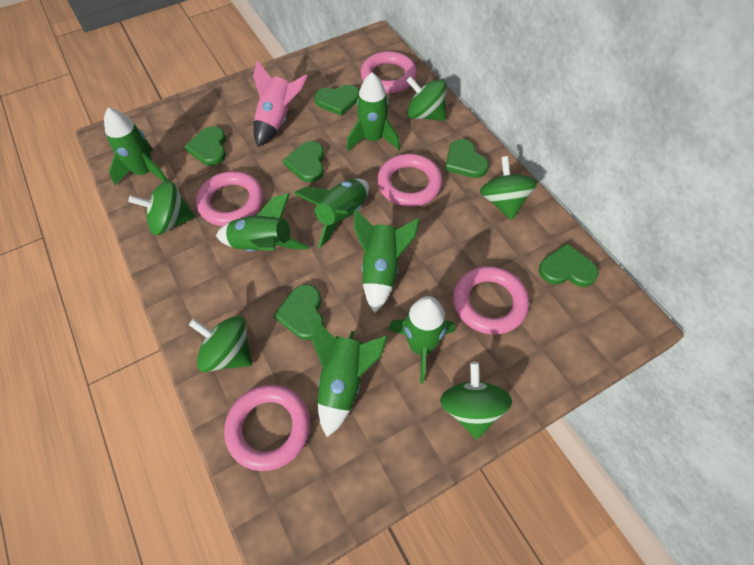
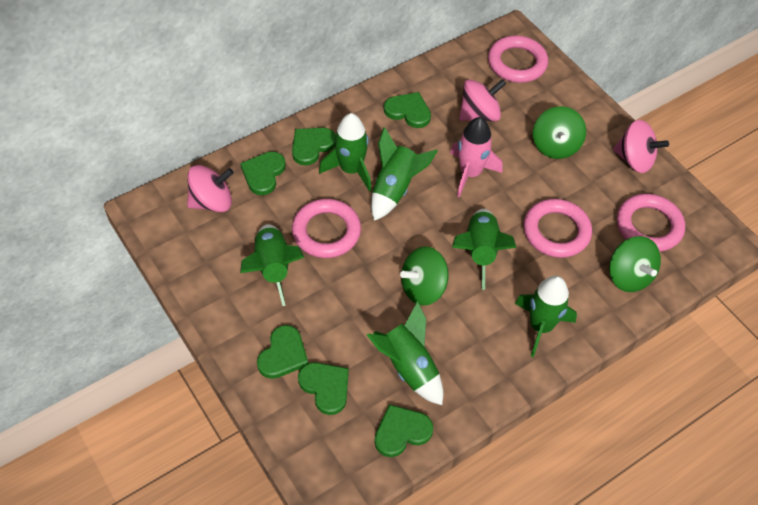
green rocket: [104,108,168,185] [216,193,309,252] [293,179,369,248] [312,320,388,437] [347,73,400,151] [354,210,420,313] [388,296,455,384] = 7 -> [240,224,304,306] [319,113,371,192] [367,301,443,405] [371,127,438,221] [452,209,517,290] [515,276,577,357] = 6
green spinning top: [128,180,195,235] [189,316,252,372] [406,76,447,121] [440,362,512,439] [480,156,537,220] = 5 -> [400,246,449,306] [533,106,586,159] [609,236,661,292] = 3
pink ring: [196,171,263,226] [224,385,310,471] [361,51,417,93] [377,154,443,207] [453,266,529,335] = 5 -> [292,199,361,258] [488,36,548,83] [524,199,592,258] [617,194,685,252] = 4
pink spinning top: none = 0 -> [187,165,234,212] [459,79,506,121] [613,120,669,173] = 3

